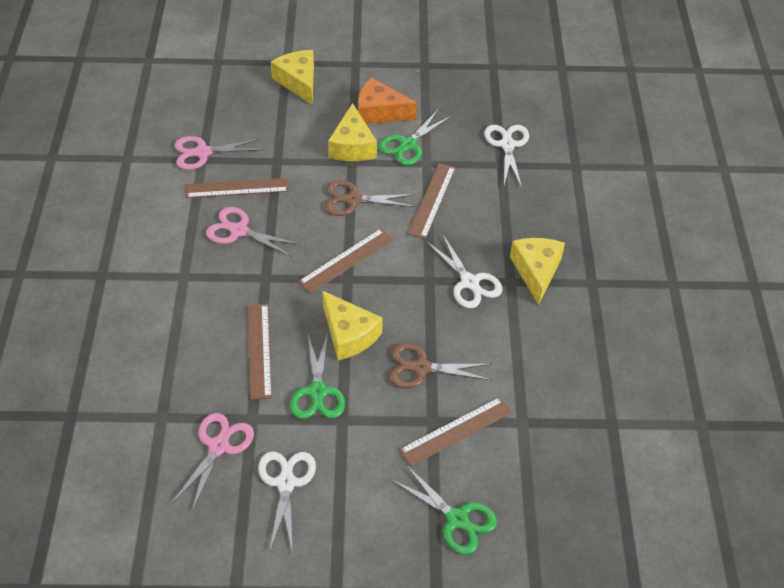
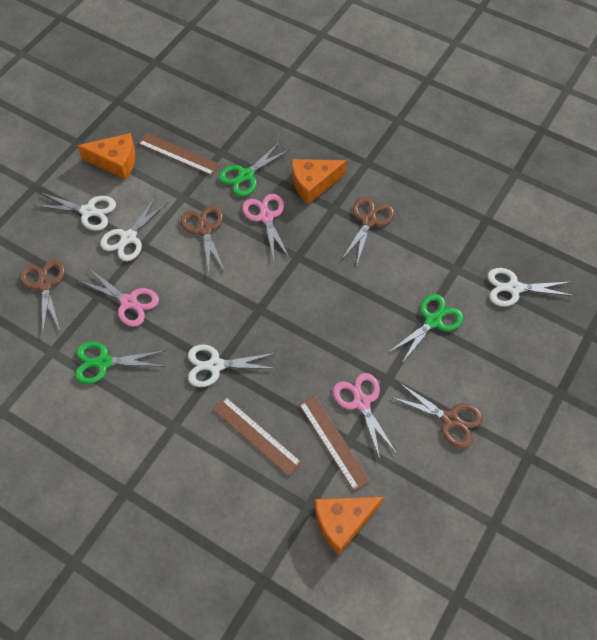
brown ruler: [186,178,289,198] [248,304,272,400] [298,228,393,294] [399,397,512,466] [408,163,456,239] = 5 -> [138,133,220,176] [212,396,302,476] [299,395,371,491] = 3
brown scissors: [325,180,416,216] [389,343,492,388] = 2 -> [21,260,65,332] [181,206,226,273] [342,197,394,264] [391,383,483,448] = 4
orange cheese: [358,78,417,124] = 1 -> [77,133,135,180] [292,159,347,205] [315,497,383,555] = 3
white scissors: [258,452,316,554] [427,235,503,308] [484,125,529,188] = 3 -> [34,193,116,231] [100,196,169,261] [188,345,277,387] [488,268,575,306] = 4
yellow cheese: [271,50,314,105] [322,291,383,361] [328,103,377,161] [510,238,565,305] = 4 -> none = 0

